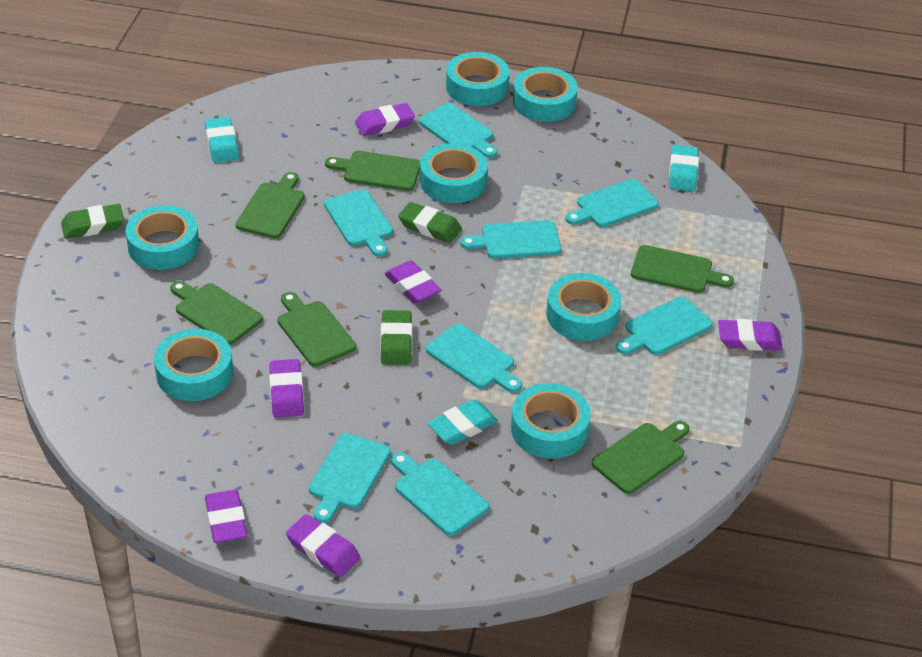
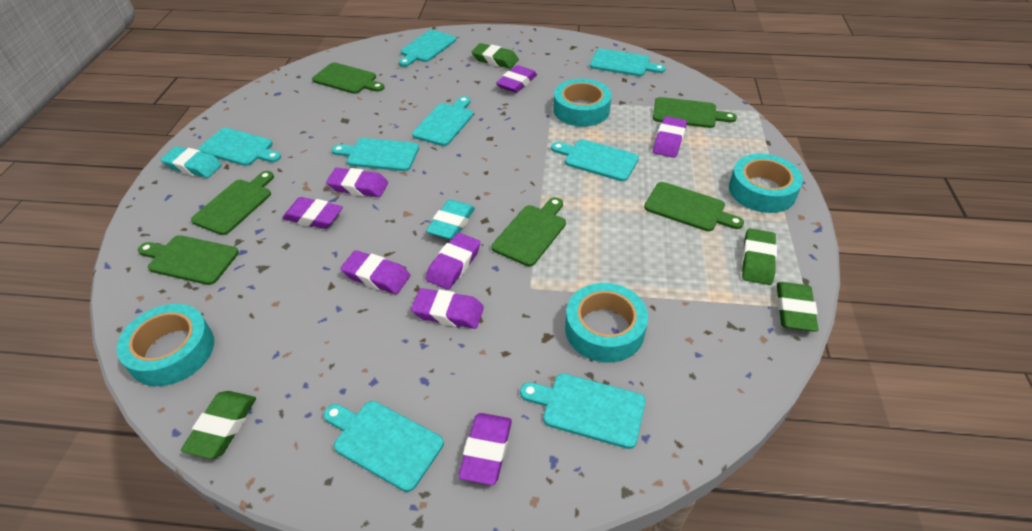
green eraser: [61,204,124,239] [380,310,412,365] [398,202,462,243] = 3 -> [181,391,256,459] [471,43,519,68] [742,228,777,285] [777,282,818,332] = 4
purple eraser: [205,490,247,543] [269,359,304,418] [286,514,361,577] [355,103,415,136] [385,261,441,303] [718,319,783,351] = 6 -> [282,197,343,229] [326,167,388,197] [340,250,410,294] [411,288,484,329] [426,233,480,290] [458,413,512,485] [496,65,537,93] [653,116,687,158] = 8
turquoise eraser: [205,117,239,163] [428,399,498,445] [669,145,699,191] = 3 -> [161,146,222,178] [426,199,475,240] = 2
turquoise tape: [125,205,199,270] [154,329,233,401] [420,143,488,203] [446,52,509,106] [511,383,591,458] [513,67,578,122] [546,273,621,341] = 7 -> [116,304,214,386] [553,79,611,127] [565,283,648,363] [729,154,803,213] = 4

